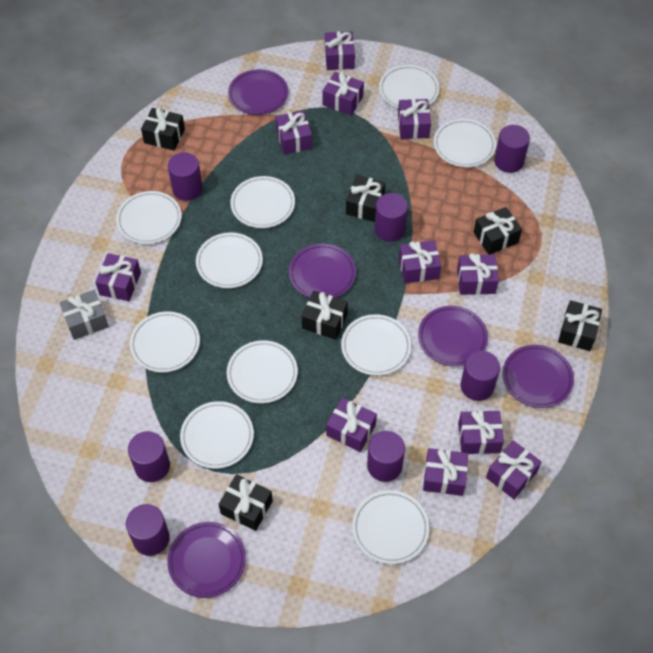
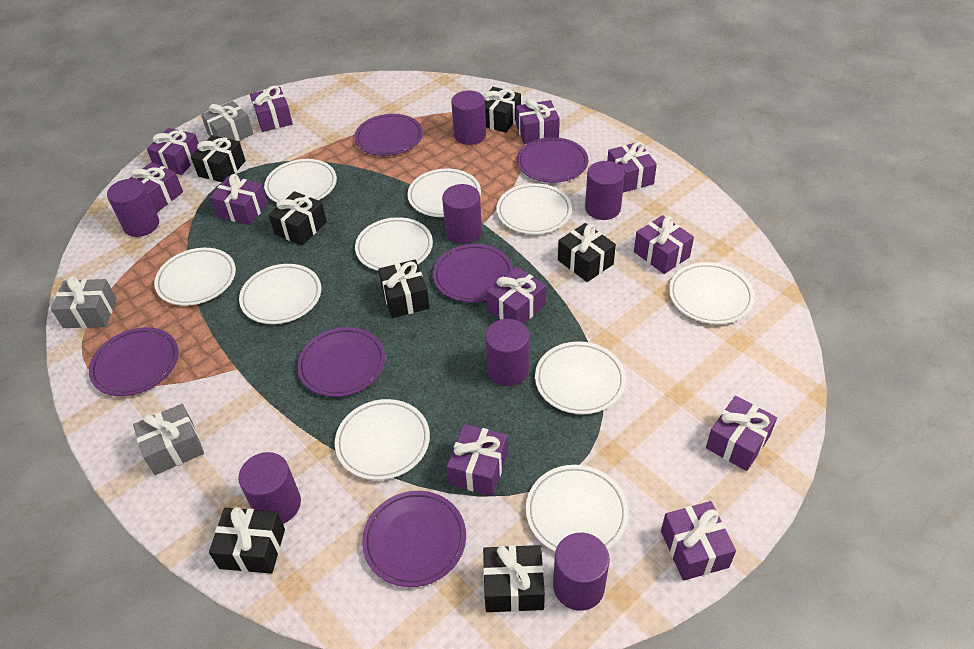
black gift: [141,107,185,151] [219,474,273,531] [302,291,348,340] [346,175,386,222] [474,207,522,255] [558,300,602,351] = 6 -> [191,135,245,182] [209,507,285,574] [269,191,327,246] [378,259,430,318] [483,87,521,133] [483,545,545,612] [558,223,616,282] = 7
grey gift: [59,290,109,340] = 1 -> [51,276,117,328] [133,404,204,475] [201,101,253,141] = 3
purple plate: [167,522,246,598] [228,69,288,115] [289,244,356,298] [418,306,488,366] [502,345,574,408] = 5 -> [89,327,178,396] [297,327,385,397] [355,114,423,156] [362,491,466,587] [433,244,513,302] [517,137,588,183] = 6

